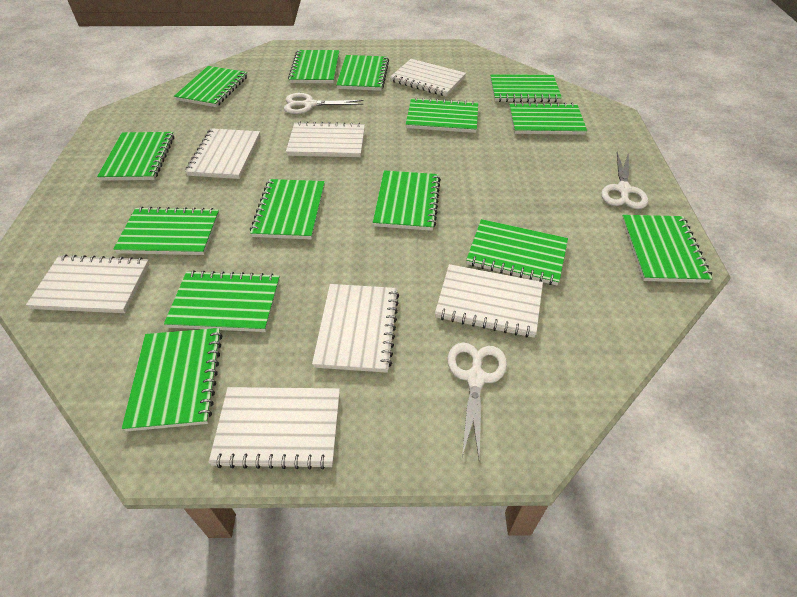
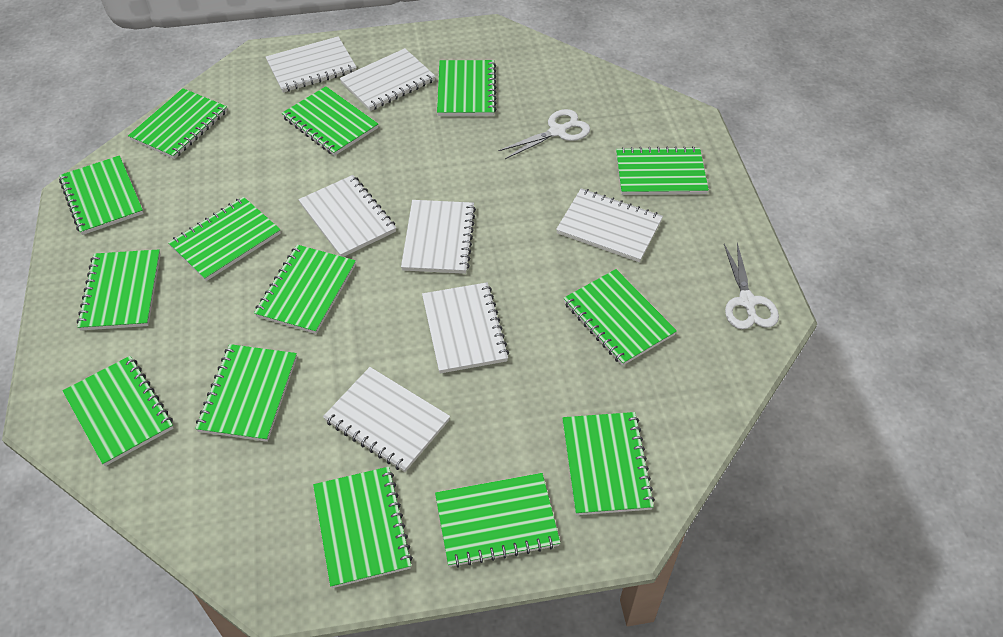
white scissors: [284,93,363,114] [448,342,507,459] [601,152,648,209] = 3 -> [498,109,590,159] [724,243,779,329] = 2

